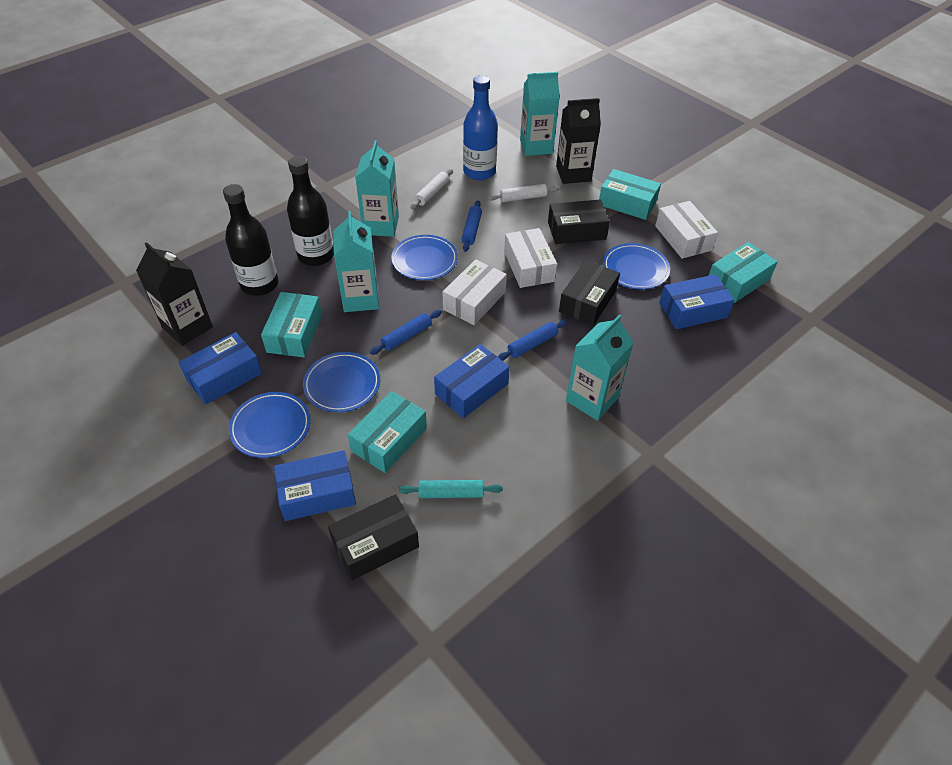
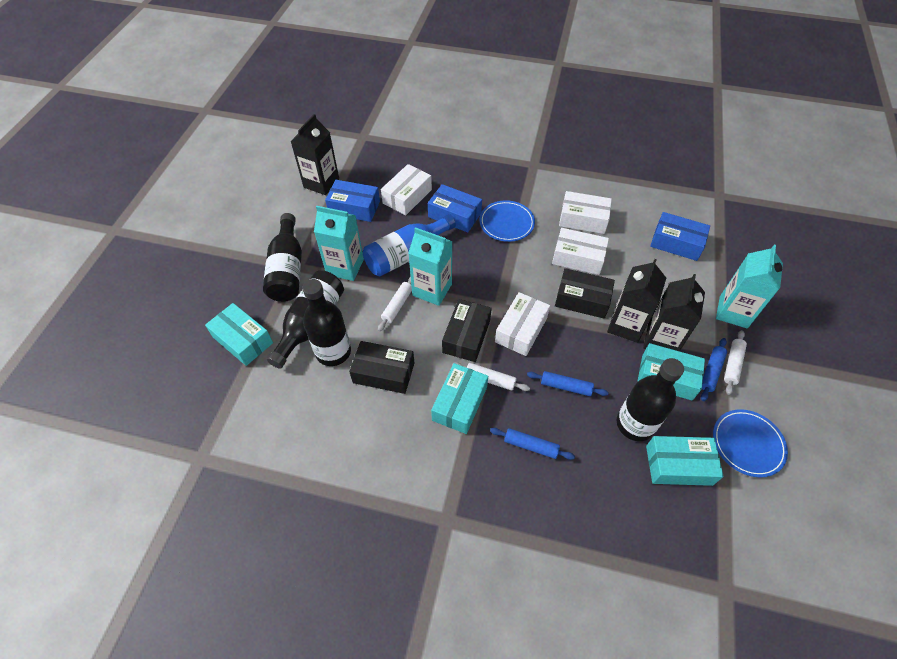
black bottle: [223,184,278,296] [287,156,334,266] = 2 -> [263,213,302,302] [267,271,344,368] [302,279,351,366] [617,358,684,441] = 4
black carton: [136,242,213,346] [556,98,601,184] = 2 -> [290,114,339,195] [607,259,666,343] [643,274,705,351] = 3
blue box: [179,332,262,405] [274,450,356,521] [434,344,510,418] [659,274,735,329] = 4 -> [325,180,380,222] [428,184,482,233] [650,212,710,261] = 3
blue plate: [228,392,311,458] [303,352,380,412] [391,235,458,280] [603,243,670,289] = 4 -> [479,200,535,242] [713,409,788,477] = 2
turquoise carton: [333,211,379,312] [355,140,399,237] [520,72,560,156] [566,315,634,421] = 4 -> [314,206,364,281] [408,227,452,306] [716,245,783,329] = 3
turquoise rolling pin: [399,480,503,498] = 1 -> none = 0
white box: [443,259,507,325] [504,228,557,288] [655,201,718,259] = 3 -> [381,164,432,215] [495,292,550,356] [552,228,609,275] [559,191,612,234] = 4
white rolling pin: [410,168,453,209] [487,184,559,202] = 2 -> [378,276,412,331] [452,362,530,391] [724,330,747,395] = 3

